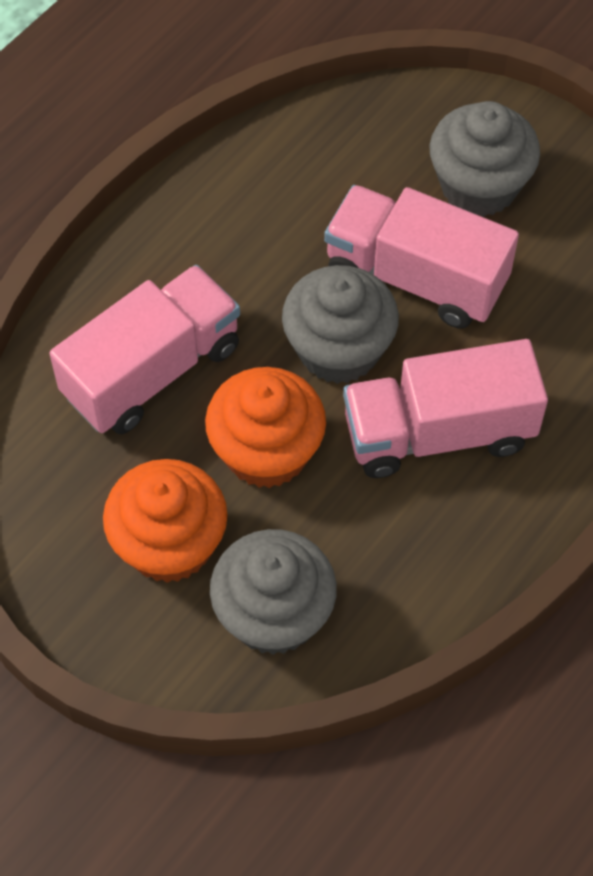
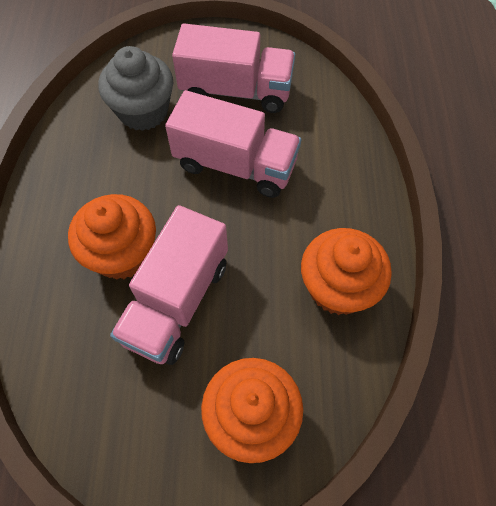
grey cupcake: [210,529,337,655] [282,265,399,384] [430,101,540,217] = 3 -> [98,46,174,131] = 1
orange cupcake: [103,459,228,583] [205,367,326,488] = 2 -> [68,194,156,280] [201,358,303,463] [301,228,392,315] = 3

